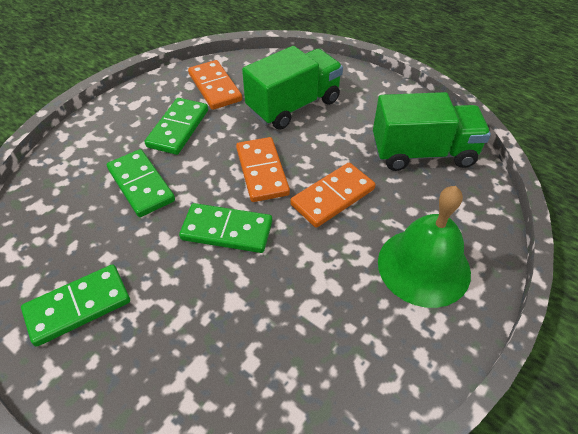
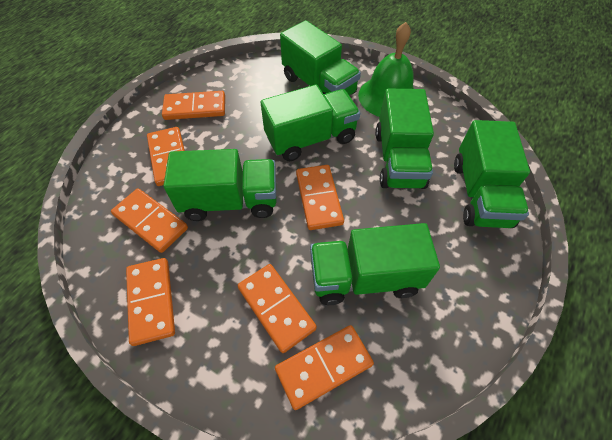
green domino: [21,264,130,347] [107,149,175,217] [145,98,208,155] [179,203,272,253] = 4 -> none = 0
green truck: [242,46,343,130] [373,92,491,171] = 2 -> [164,149,276,221] [261,85,360,161] [280,20,361,96] [310,223,440,305] [375,89,434,189] [454,120,530,228] = 6
orange domino: [188,60,242,110] [236,137,290,202] [290,163,376,228] = 3 -> [111,188,188,253] [126,258,175,346] [147,127,185,186] [162,91,225,120] [238,264,317,353] [275,325,374,410] [296,165,344,230] = 7

